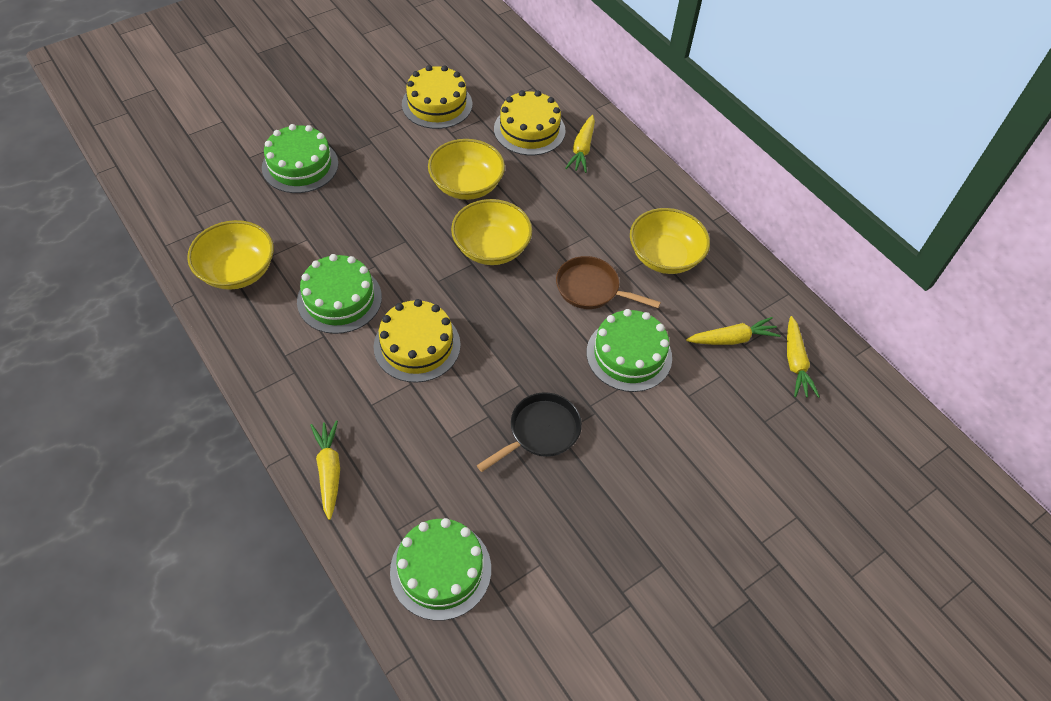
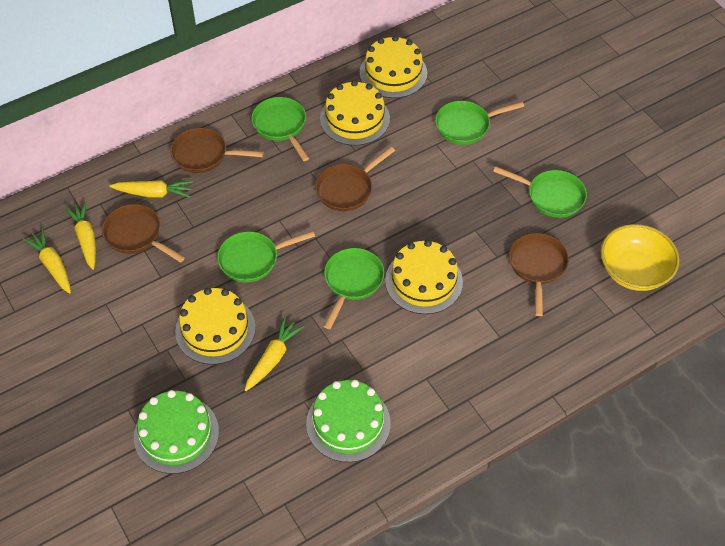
black pan: [477,392,582,472] = 1 -> none = 0
brown pan: [556,256,661,309] = 1 -> [102,204,185,263] [171,128,264,173] [315,147,395,211] [509,233,569,316] = 4
green cake: [262,124,338,193] [297,254,382,334] [390,518,491,621] [587,309,672,392] = 4 -> [134,390,219,474] [306,380,391,462] = 2
green pan: none = 0 -> [217,231,315,283] [251,97,309,161] [324,248,384,329] [435,101,524,145] [493,166,587,218] = 5
yellow bowl: [187,220,274,290] [428,139,505,200] [451,199,532,265] [630,208,710,274] = 4 -> [601,224,680,291] = 1
yellow cake: [374,299,461,383] [402,65,472,129] [494,90,566,155] = 3 -> [175,288,255,364] [320,80,390,146] [360,36,427,98] [385,240,463,314] = 4

